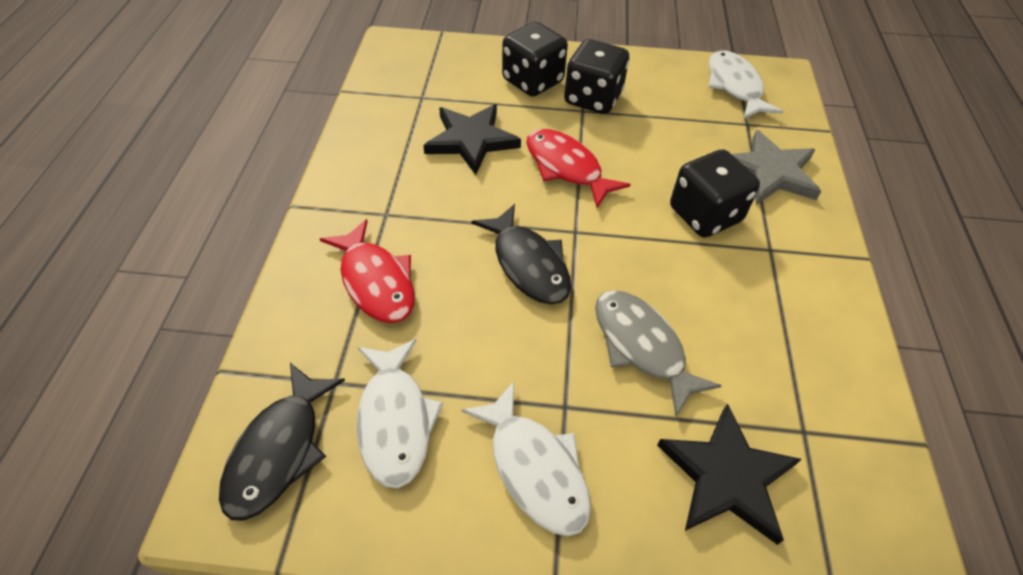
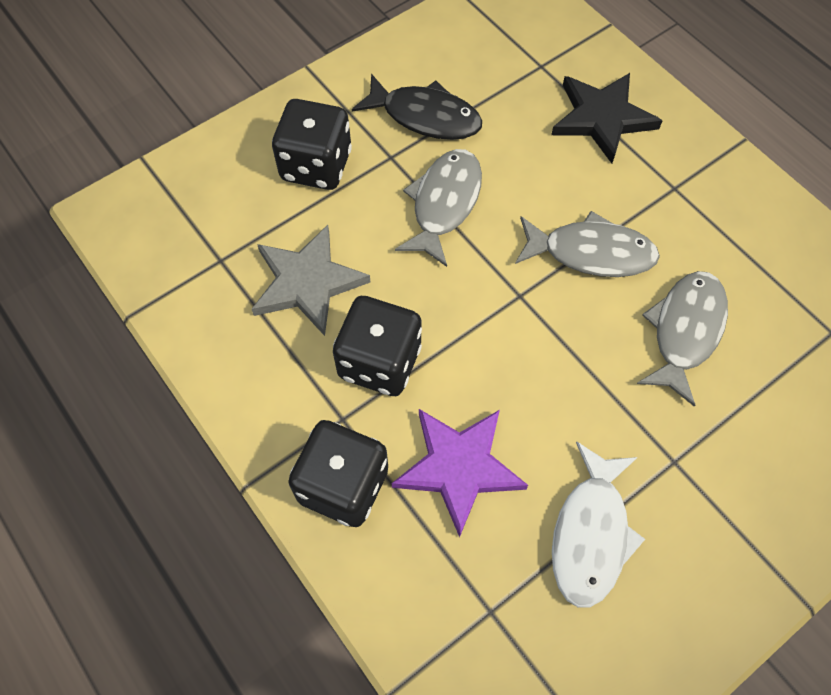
black fish: [219,363,345,521] [471,204,571,304] = 2 -> [352,74,482,140] = 1
black star: [423,104,521,175] [657,403,801,545] = 2 -> [551,73,663,163] = 1
grey fish: [595,290,722,416] = 1 -> [395,149,482,267] [515,211,660,277] [637,271,728,407] = 3
purple star: none = 0 -> [392,409,528,537] = 1
red fish: [320,219,415,323] [527,129,631,208] = 2 -> none = 0
white fish: [356,339,443,488] [461,381,591,536] [709,50,783,119] = 3 -> [552,441,645,608] = 1

